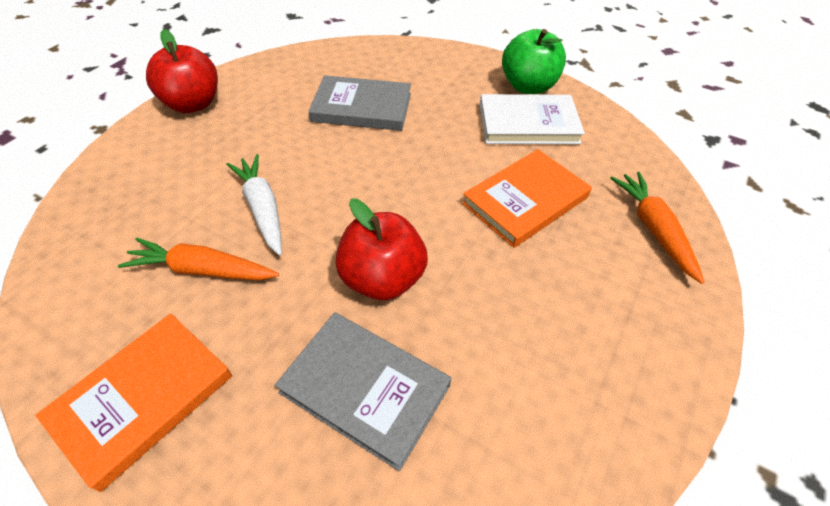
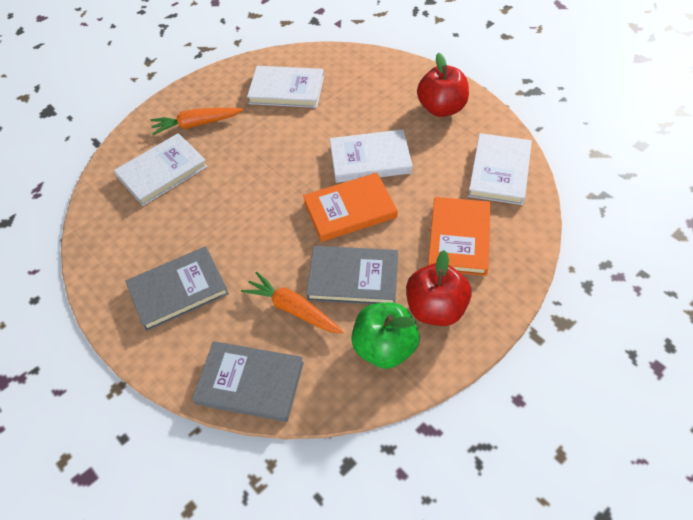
grey book: [275,312,451,471] [308,75,411,131] = 2 -> [126,246,229,331] [192,341,304,422] [306,246,398,304] = 3
white book: [480,94,585,144] = 1 -> [114,133,208,206] [247,66,324,108] [330,129,413,183] [468,133,532,205] = 4
white carrot: [226,154,282,256] = 1 -> none = 0

